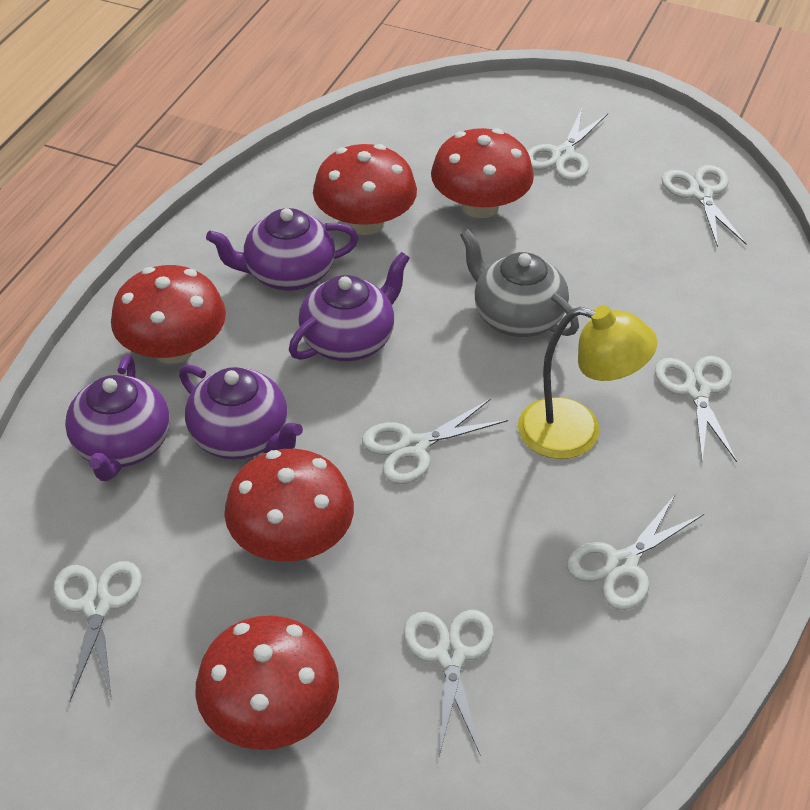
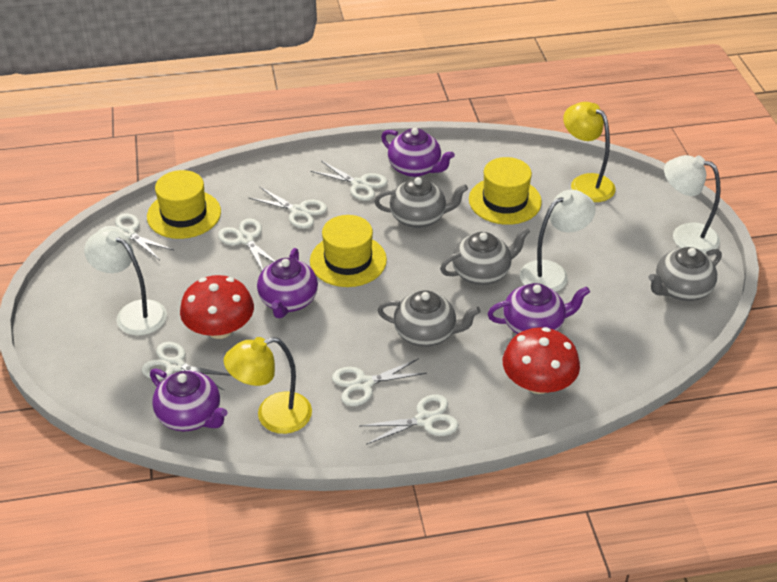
grey teapot: [460,229,579,337] = 1 -> [374,177,468,228] [378,290,481,347] [440,227,530,285] [648,247,722,301] = 4
red mushroom: [111,265,226,364] [195,615,339,750] [224,449,354,561] [313,144,417,235] [431,128,534,218] = 5 -> [180,275,254,339] [503,327,580,394] = 2
white lamp: none = 0 -> [84,228,167,336] [520,190,595,292] [664,155,721,254] = 3
yellow hat: none = 0 -> [147,170,221,239] [310,215,387,287] [469,157,542,225] = 3
yellow lamp: [518,306,657,459] = 1 -> [224,337,312,434] [563,102,616,202] = 2

